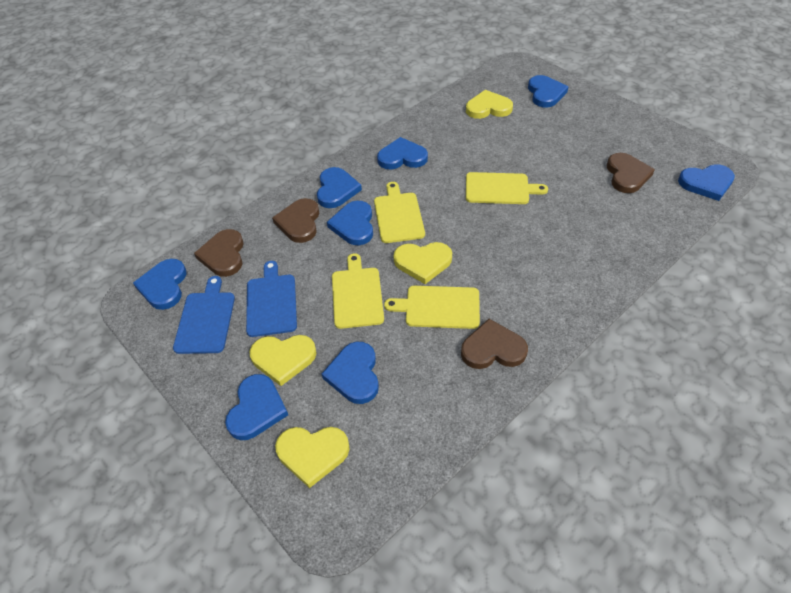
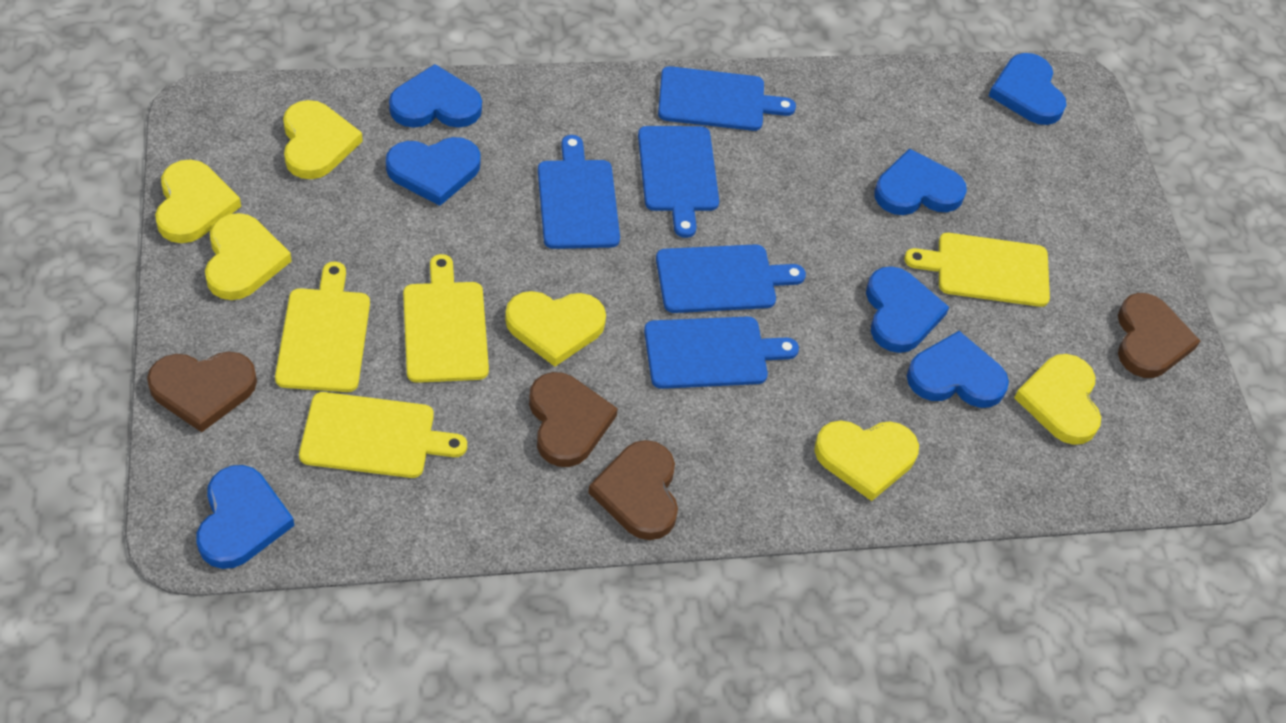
blue cutting board: [173,276,235,354] [246,261,297,337] = 2 -> [538,135,620,249] [638,126,719,238] [644,316,799,389] [656,244,806,313] [658,66,796,131] = 5
blue heart: [133,259,187,310] [225,374,288,440] [317,167,362,208] [322,342,379,404] [327,201,373,245] [377,137,428,169] [528,75,568,108] [678,164,735,201] = 8 -> [196,465,295,569] [386,137,481,206] [389,64,482,128] [866,266,949,353] [874,149,967,215] [907,331,1009,408] [989,53,1066,125] = 7
yellow heart: [249,335,316,386] [275,427,350,488] [394,242,452,284] [466,90,513,119] = 4 -> [155,159,241,243] [205,213,292,300] [283,100,363,179] [505,291,606,367] [814,420,919,501] [1014,354,1101,445] = 6

